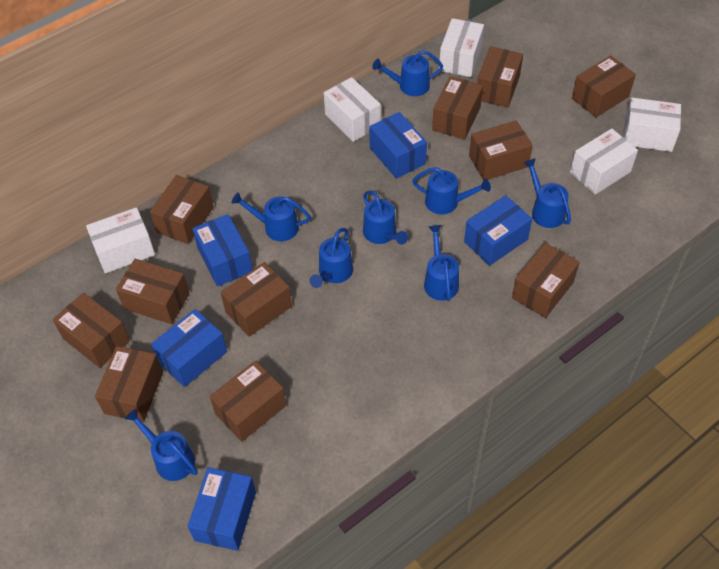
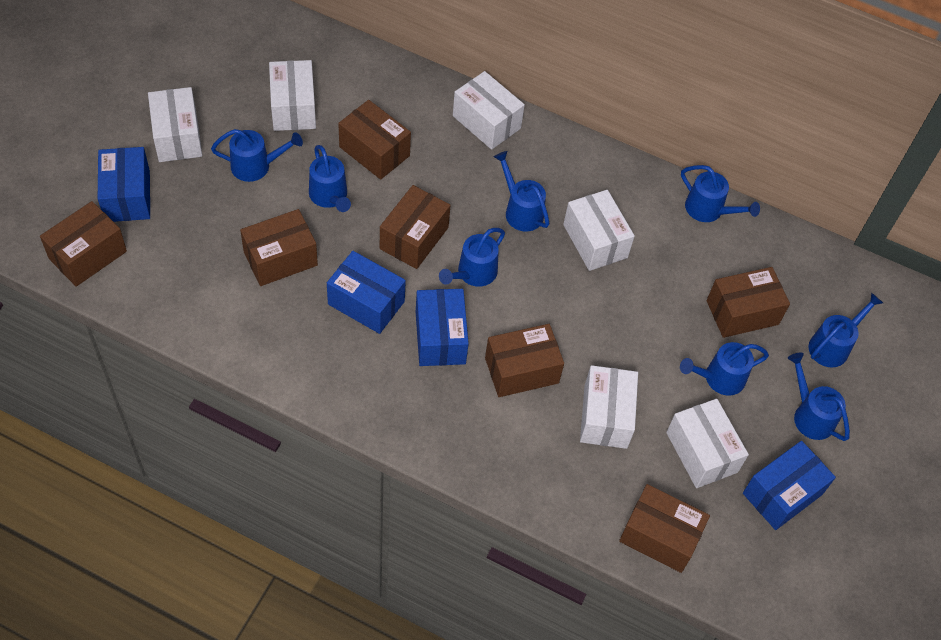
blue box: [151,309,227,387] [188,467,256,551] [192,214,253,286] [369,112,427,179] [464,195,532,266] = 5 -> [98,147,150,222] [327,251,406,334] [416,289,469,366] [743,441,836,530] = 4
brown box: [53,293,130,368] [95,346,163,422] [116,259,189,324] [150,175,214,244] [210,360,287,442] [221,262,292,337] [432,76,483,140] [469,120,533,180] [477,46,523,108] [512,243,580,318] [572,55,636,117] = 11 -> [40,201,127,287] [240,209,318,286] [338,100,411,180] [380,185,450,269] [485,324,564,397] [619,484,710,573] [707,267,790,338] = 7
white box: [86,207,155,273] [324,77,381,142] [439,18,484,77] [570,128,638,195] [623,98,681,152] = 5 -> [148,87,202,162] [269,60,316,131] [453,71,525,150] [563,190,635,271] [580,365,638,449] [666,399,749,488] = 6

